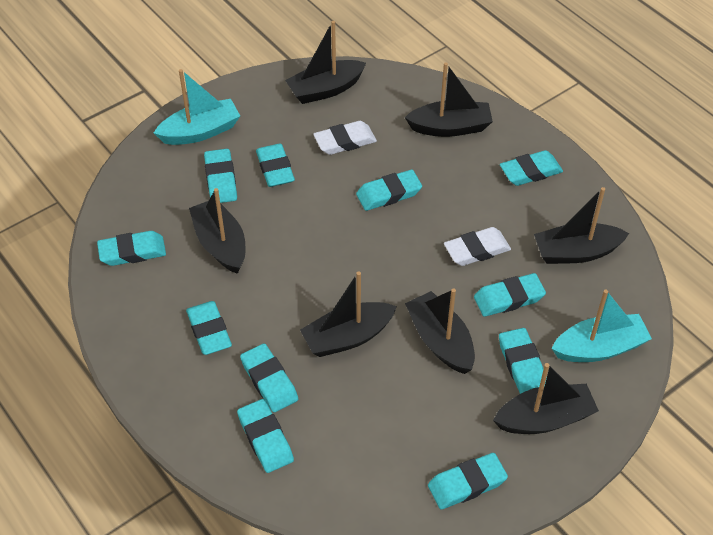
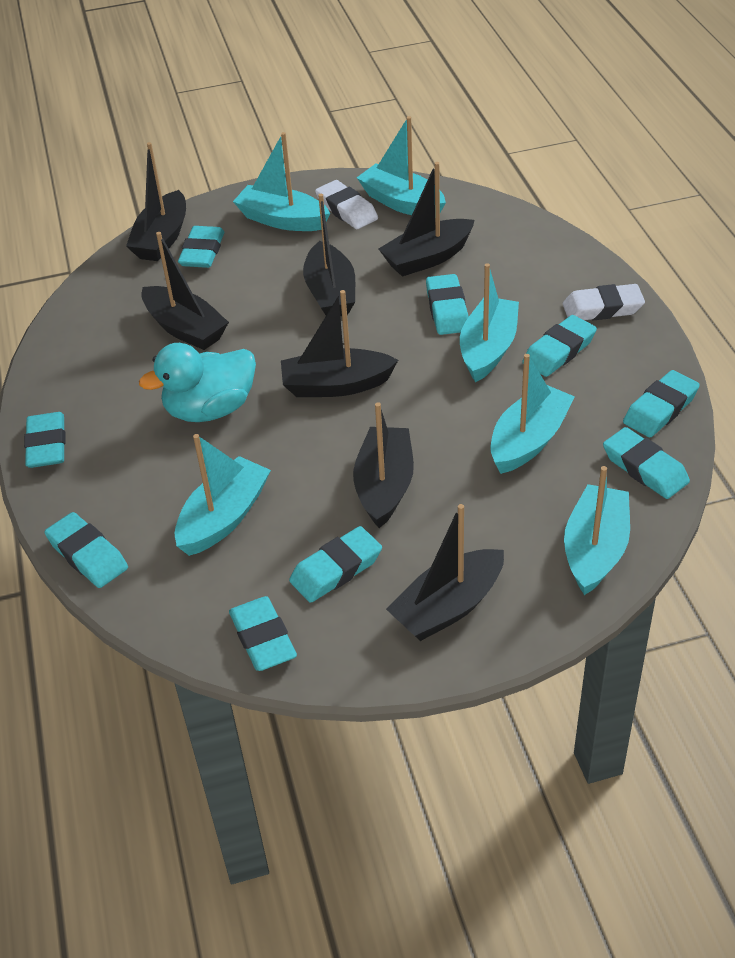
turquoise boat: [154,69,240,145] [552,290,652,362] = 2 -> [175,434,271,556] [233,132,330,231] [357,116,446,215] [460,263,519,382] [491,354,575,474] [564,466,630,595] = 6
turquoise duck: none = 0 -> [139,343,256,422] = 1
turquoise eraser: [97,231,166,266] [186,301,232,355] [204,149,237,203] [237,399,294,473] [240,343,298,412] [256,144,295,187] [356,170,422,211] [428,453,508,510] [474,273,546,317] [499,328,547,394] [500,150,563,186] = 11 -> [24,412,66,468] [45,512,128,588] [178,226,224,268] [229,596,297,671] [289,526,382,603] [426,274,469,335] [522,315,597,377] [603,427,690,499] [623,370,700,437] = 9

